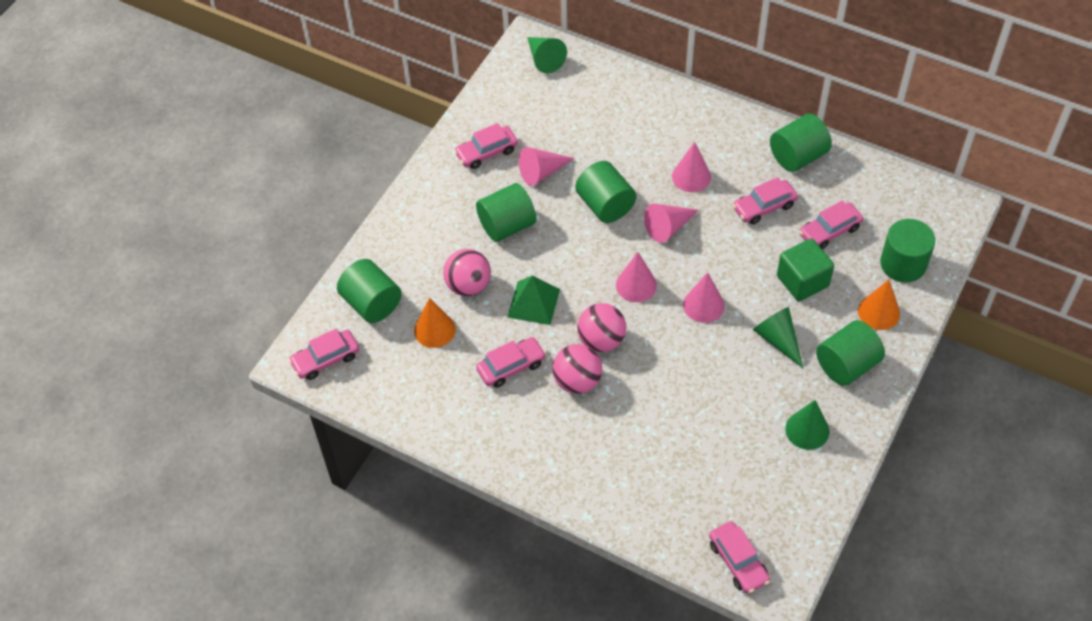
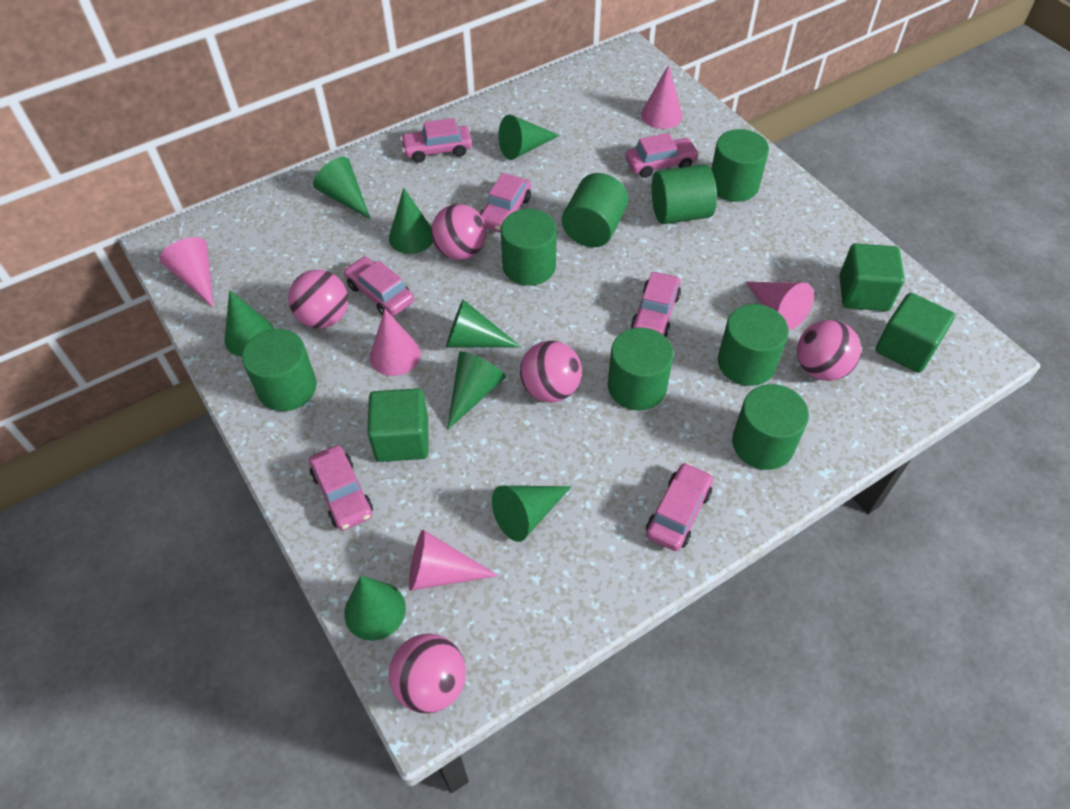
green cone: [527,37,567,73] [753,307,803,368] [785,400,829,450] = 3 -> [225,290,274,357] [313,157,371,220] [344,576,406,641] [389,188,433,254] [446,299,521,348] [447,351,506,430] [492,486,572,542] [498,115,560,160] = 8
green cube: [777,239,834,301] = 1 -> [367,388,429,462] [839,243,905,311] [876,293,955,373] = 3
green cylinder: [337,259,402,323] [476,183,537,242] [575,161,636,223] [770,114,832,172] [816,320,885,386] [880,219,935,282] = 6 -> [242,329,317,411] [501,209,557,286] [562,173,628,247] [608,328,674,410] [651,164,717,224] [711,129,769,202] [718,304,789,386] [732,384,809,470] = 8
green pyramid: [507,276,560,325] = 1 -> none = 0
orange cone: [414,298,456,348] [858,280,900,330] = 2 -> none = 0
pink ball: [443,249,491,296] [553,344,602,394] [577,303,626,352] = 3 -> [288,270,348,328] [389,633,466,714] [431,204,486,260] [520,340,582,403] [797,320,861,381] = 5
pink car: [288,329,359,380] [454,123,518,169] [476,337,546,388] [709,521,770,594] [733,177,798,224] [799,200,863,249] = 6 -> [309,445,373,531] [344,257,414,316] [400,118,472,163] [480,173,531,233] [625,133,699,178] [631,272,681,337] [646,462,713,551] = 7

